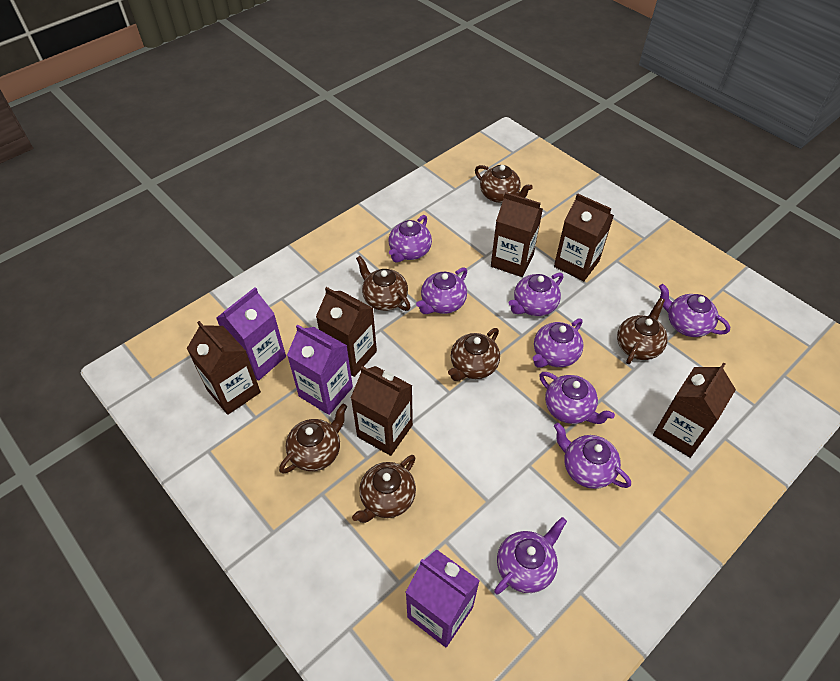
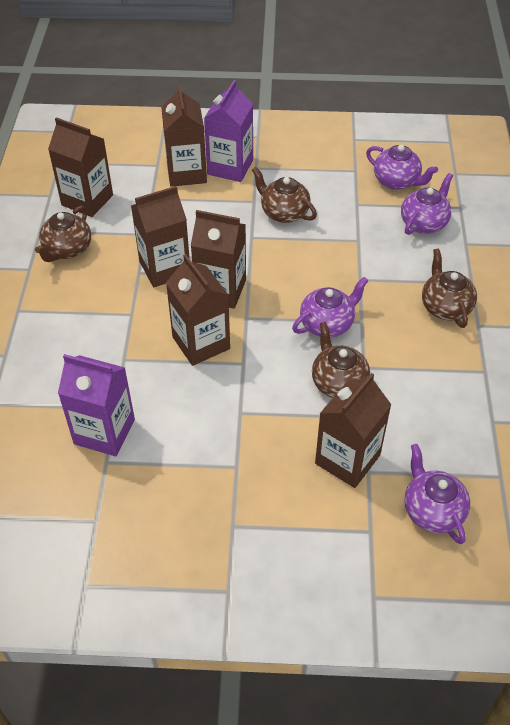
brown teapot: [279,404,347,474] [352,455,416,523] [356,256,411,311] [448,328,500,381] [475,165,533,203] [617,298,667,364] = 6 -> [35,206,91,262] [252,167,317,223] [312,322,370,398] [422,248,477,328] = 4
purple carton: [216,287,286,381] [287,325,353,415] [406,549,480,647] = 3 -> [58,354,135,456] [204,80,253,182] = 2
purple teapot: [389,215,432,263] [416,267,467,314] [494,517,567,595] [509,273,563,316] [533,318,584,368] [539,372,615,424] [554,423,631,489] [659,284,730,337] = 8 -> [292,277,368,338] [366,145,438,190] [401,173,453,235] [404,444,470,544] = 4

